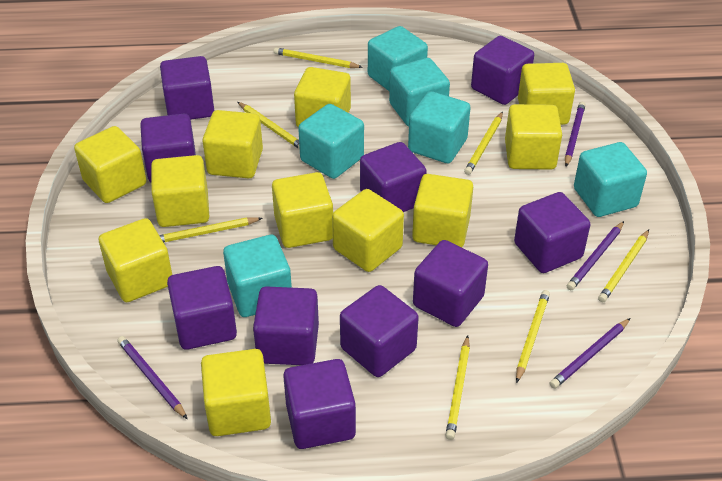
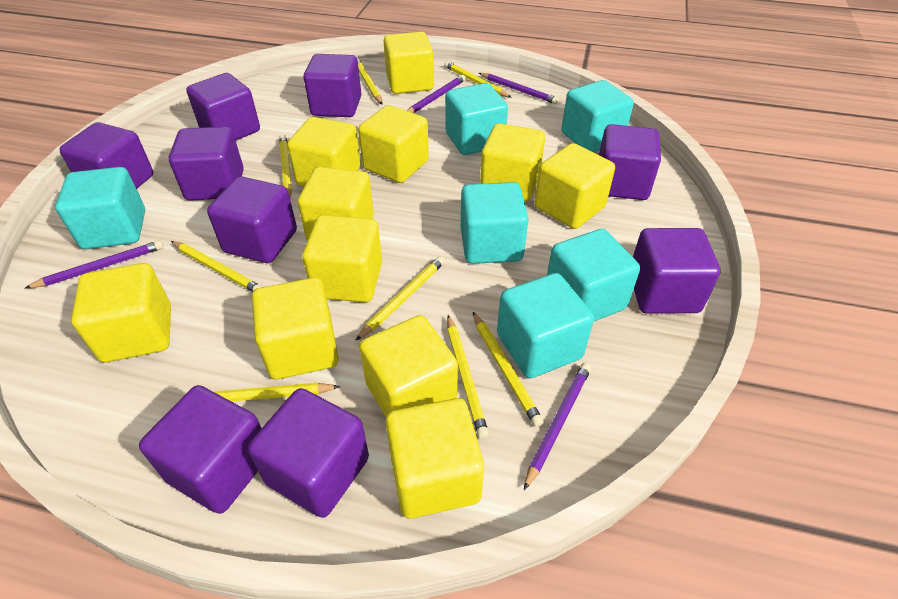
purple cube: [140,114,196,182] [160,56,214,119] [167,266,237,350] [253,286,319,365] [283,359,356,449] [340,285,419,377] [360,142,427,212] [413,240,488,327] [471,36,534,105] [514,192,591,273] = 10 -> [59,122,153,189] [139,385,262,514] [169,126,244,201] [186,73,260,140] [207,176,297,263] [248,388,369,518] [303,54,361,117] [599,124,661,200] [633,228,720,314] = 9
yellow pencil: [159,217,262,243] [238,102,300,149] [274,47,363,68] [445,335,470,440] [464,112,503,175] [516,290,550,383] [598,230,649,303] = 7 -> [171,241,262,292] [181,383,340,402] [279,135,292,197] [355,256,445,341] [357,59,382,104] [444,61,512,98] [447,315,489,439] [473,312,544,427] = 8

